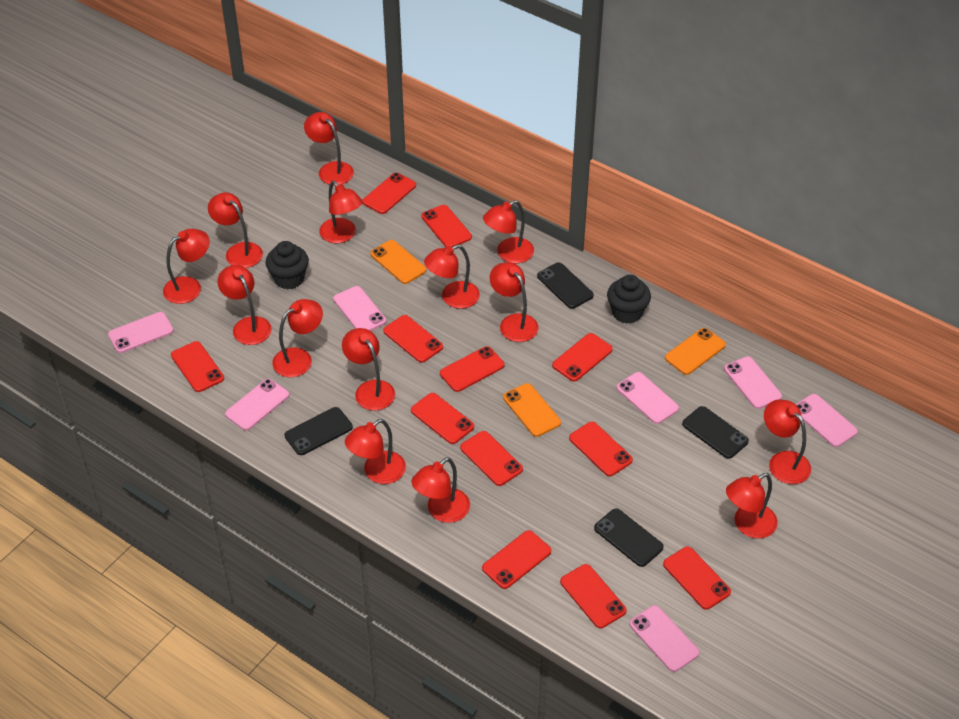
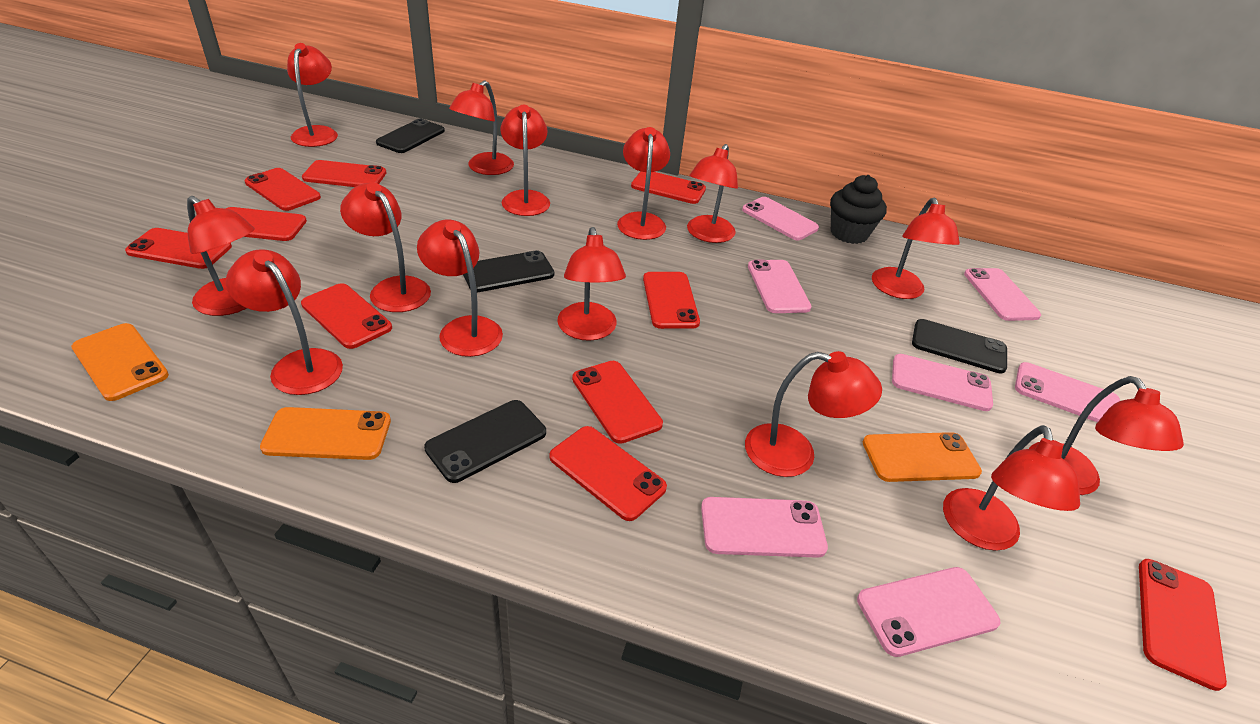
black cupcake: [266,241,309,289] [607,275,651,324] = 2 -> [830,175,887,244] = 1
red phone: [171,341,224,392] [362,173,416,214] [383,315,443,363] [411,393,474,444] [421,205,472,247] [440,346,505,392] [460,431,523,486] [482,530,551,589] [552,333,613,382] [560,564,627,628] [569,422,633,476] [663,547,731,610] = 12 -> [125,228,232,269] [226,207,307,241] [245,168,321,211] [301,283,392,349] [302,160,386,187] [549,426,667,521] [572,361,663,444] [631,171,706,204] [643,272,700,329] [1139,559,1227,691] = 10

